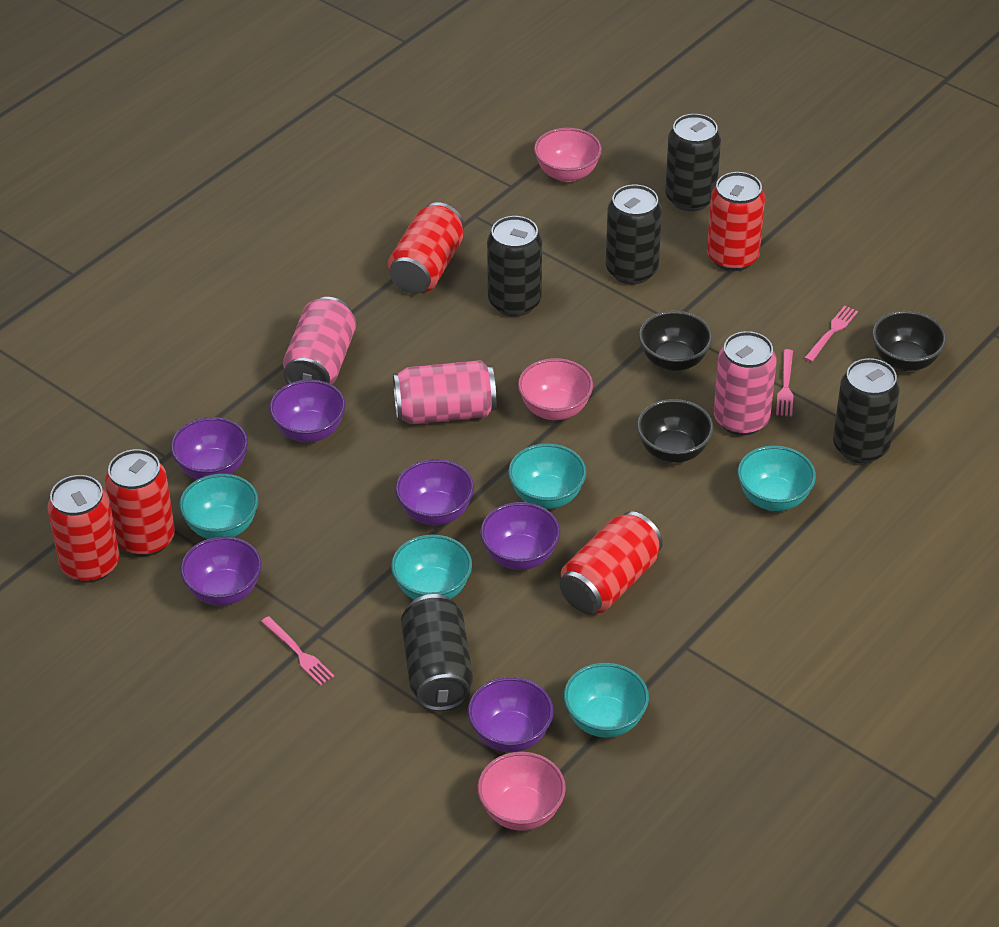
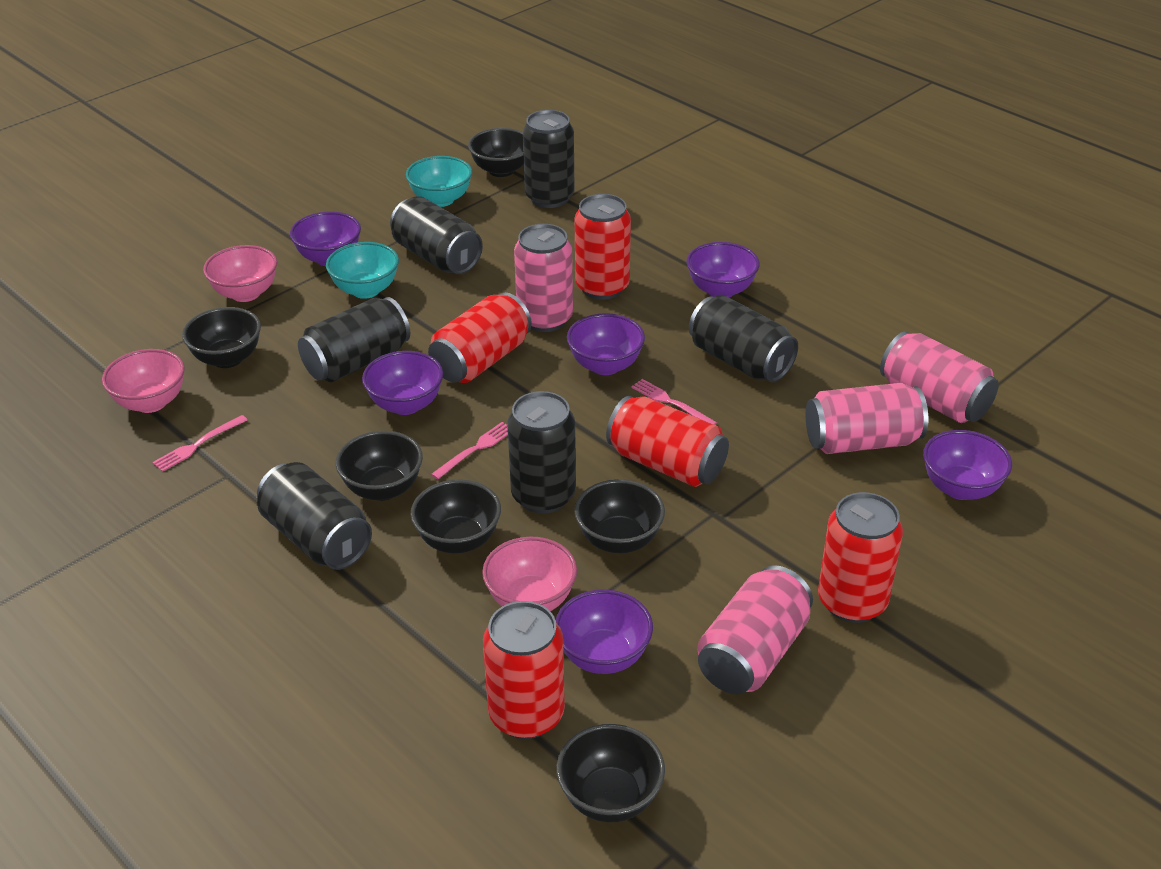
black bowl: [637,399,714,463] [639,311,713,371] [872,311,946,371] = 3 -> [182,307,261,368] [336,431,423,501] [411,480,501,554] [468,128,524,177] [556,724,665,822] [574,479,665,553] = 6
black can: [401,594,473,711] [487,216,542,317] [606,185,662,284] [665,114,721,211] [833,358,900,463] = 5 -> [257,462,372,570] [298,297,410,382] [390,196,483,274] [507,391,576,514] [523,110,575,208] [689,295,798,383] = 6
pink can: [283,297,356,385] [393,360,497,424] [714,331,777,436] = 3 -> [514,224,573,332] [697,565,813,694] [806,383,928,454] [880,331,999,423] = 4
turquoise bowl: [179,474,258,539] [391,534,472,600] [508,443,586,509] [564,663,649,737] [738,446,816,511] = 5 -> [326,242,399,299] [406,156,472,207] = 2

